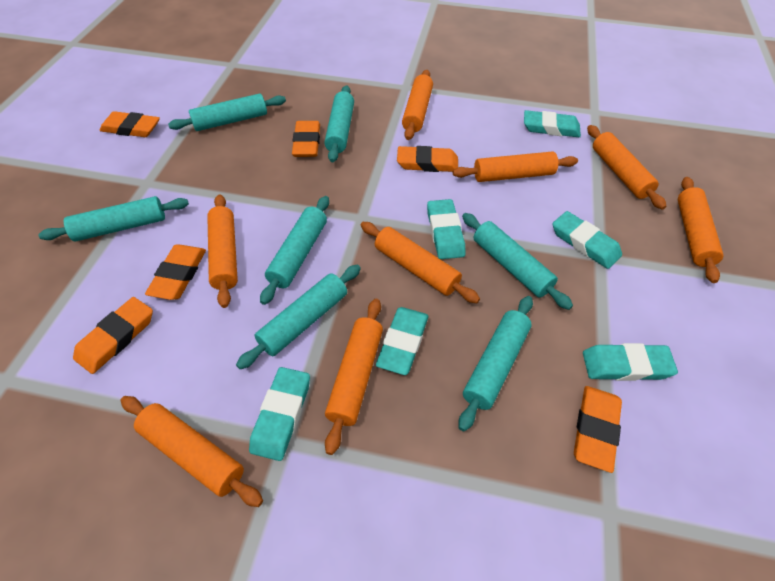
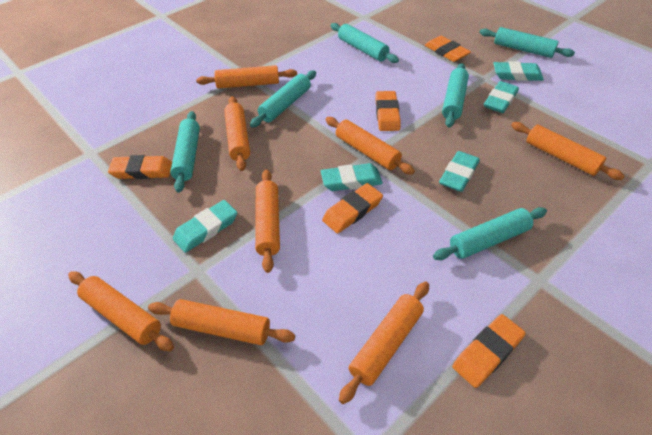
orange eraser: [73,297,153,374] [100,111,160,137] [145,244,206,300] [292,121,320,157] [397,146,458,172] [574,386,622,473] = 6 -> [108,155,172,179] [322,183,383,234] [376,91,400,131] [425,36,471,62] [452,314,526,388] = 5
turquoise eraser: [249,367,310,461] [376,307,429,375] [427,199,466,259] [524,110,581,137] [552,211,622,269] [583,343,678,381] = 6 -> [173,200,237,253] [321,163,383,191] [439,151,480,192] [484,81,519,113] [494,61,544,81] = 5
turquoise rolling pin: [38,196,189,242] [168,94,286,131] [236,265,361,369] [260,196,329,305] [324,85,354,162] [458,296,533,431] [462,213,573,310] = 7 -> [170,111,200,193] [250,70,316,128] [331,23,399,63] [433,207,547,260] [442,63,469,128] [479,27,575,58] = 6

